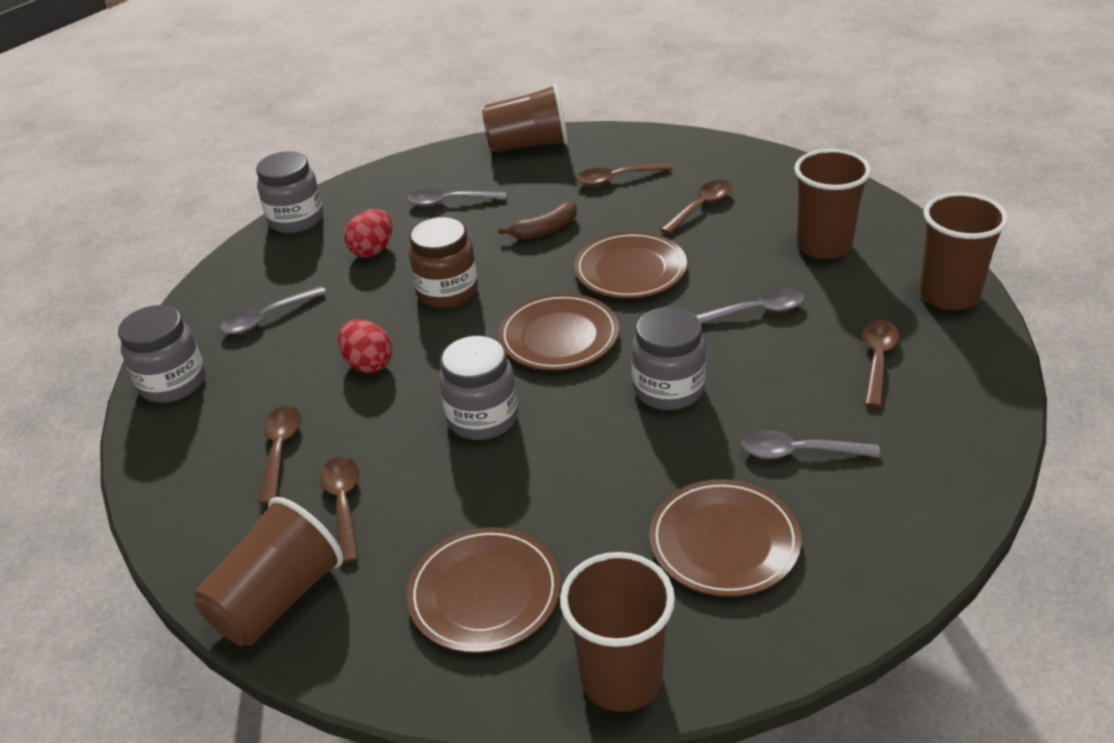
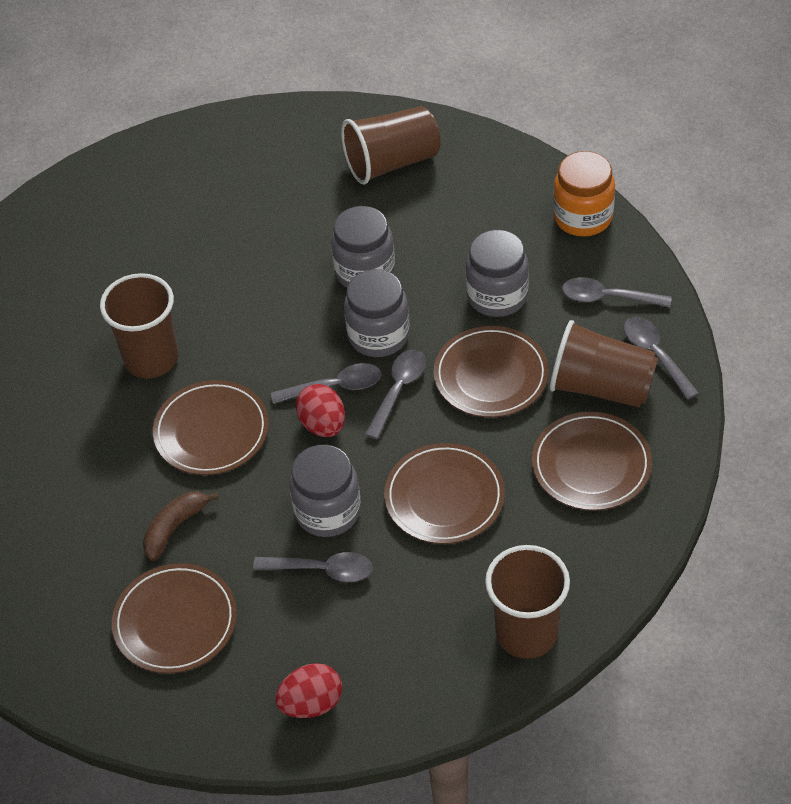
brown cup: [194,497,344,646] [482,83,568,152] [560,552,675,712] [794,149,871,259] [919,192,1008,310] = 5 -> [100,273,178,378] [341,106,441,184] [485,545,570,659] [550,320,658,407] = 4
brown jar: [409,217,478,308] = 1 -> none = 0
brown plate: [407,527,561,653] [498,293,619,370] [574,231,687,298] [649,479,801,597] = 4 -> [112,563,237,674] [153,380,269,475] [384,443,505,544] [434,326,549,417] [532,412,652,511] = 5
brown spoon: [259,406,301,505] [320,456,359,564] [576,162,672,186] [660,180,732,234] [863,320,900,408] = 5 -> none = 0
grey spoon: [220,286,327,334] [407,189,506,206] [696,288,805,324] [741,430,880,459] = 4 -> [253,552,373,582] [271,363,381,404] [365,349,426,439] [562,277,672,307] [624,317,699,400] = 5
orange jar: none = 0 -> [553,151,615,237] = 1

